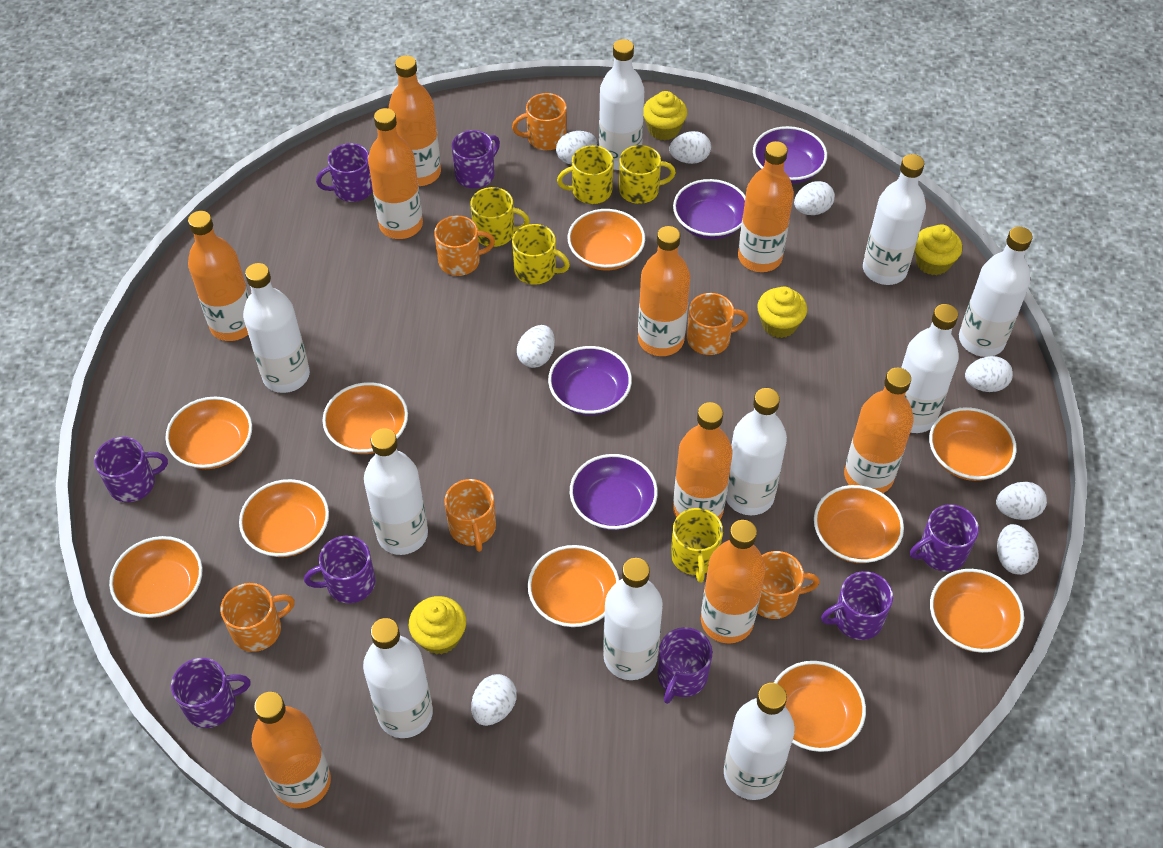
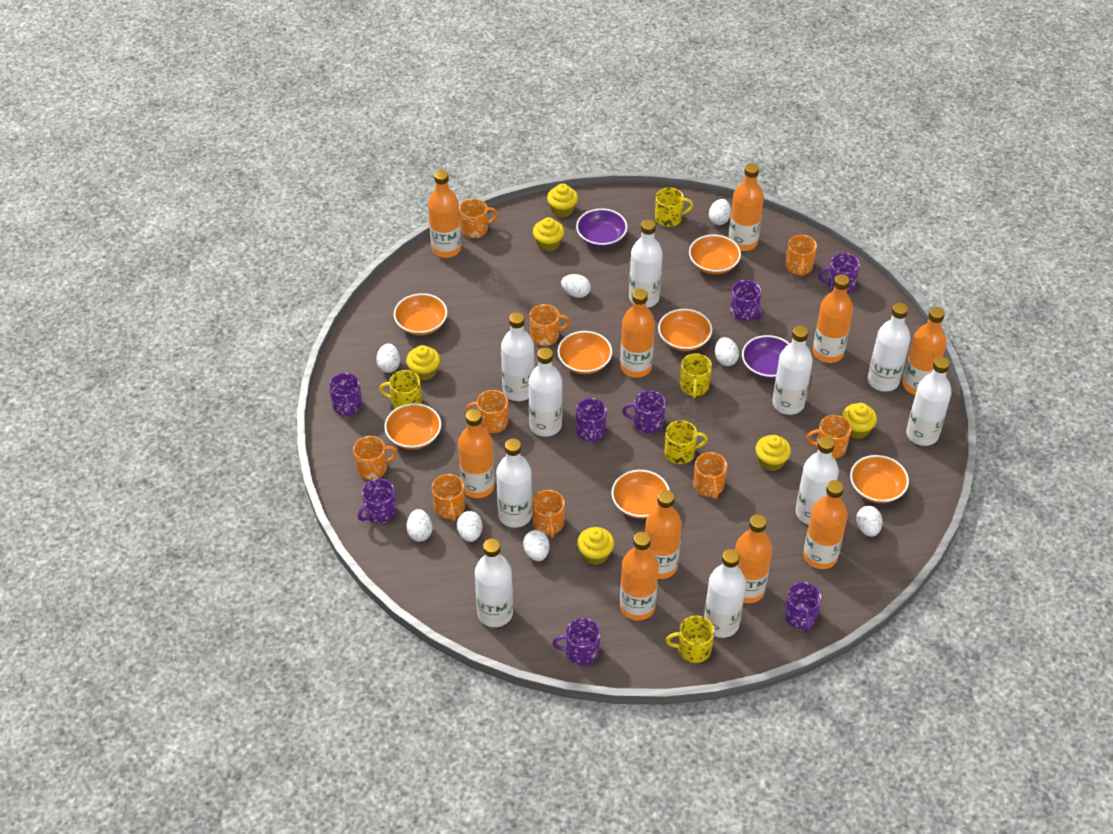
orange bottle: [188,211,249,341] [251,692,331,809] [368,108,423,239] [389,55,441,186] [638,226,690,356] [673,402,733,519] [701,520,765,644] [738,141,794,272] [844,367,914,493] = 9 -> [428,170,461,258] [458,409,495,498] [620,289,655,378] [620,532,659,621] [645,490,682,579] [729,163,764,251] [735,514,772,603] [803,480,848,569] [813,274,853,363] [903,307,947,395] = 10
orange bowl: [109,536,203,618] [165,397,252,469] [239,479,329,557] [322,382,408,454] [528,545,619,627] [568,209,645,270] [774,661,866,752] [814,485,904,563] [929,407,1017,481] [930,569,1024,653] = 10 -> [384,403,441,450] [394,293,447,335] [558,331,612,374] [611,470,670,519] [658,309,712,351] [689,235,741,274] [850,455,909,503] = 7
orange mug: [220,583,295,652] [434,215,495,276] [444,479,496,552] [512,93,567,150] [687,293,748,355] [757,551,819,619] = 6 -> [353,436,398,480] [432,474,465,521] [459,199,498,238] [466,390,508,433] [530,304,570,346] [532,490,565,538] [693,452,727,499] [785,235,817,276] [806,415,852,458] = 9
purple bowl: [548,346,632,416] [570,454,658,530] [673,179,746,239] [753,126,827,184] = 4 -> [576,208,628,248] [742,335,790,379] = 2
yellow cupcake: [409,596,466,655] [643,91,687,140] [757,287,807,338] [915,224,962,275] = 4 -> [406,345,440,381] [533,217,564,252] [547,183,578,217] [577,527,614,565] [755,435,791,471] [842,403,877,439] = 6

